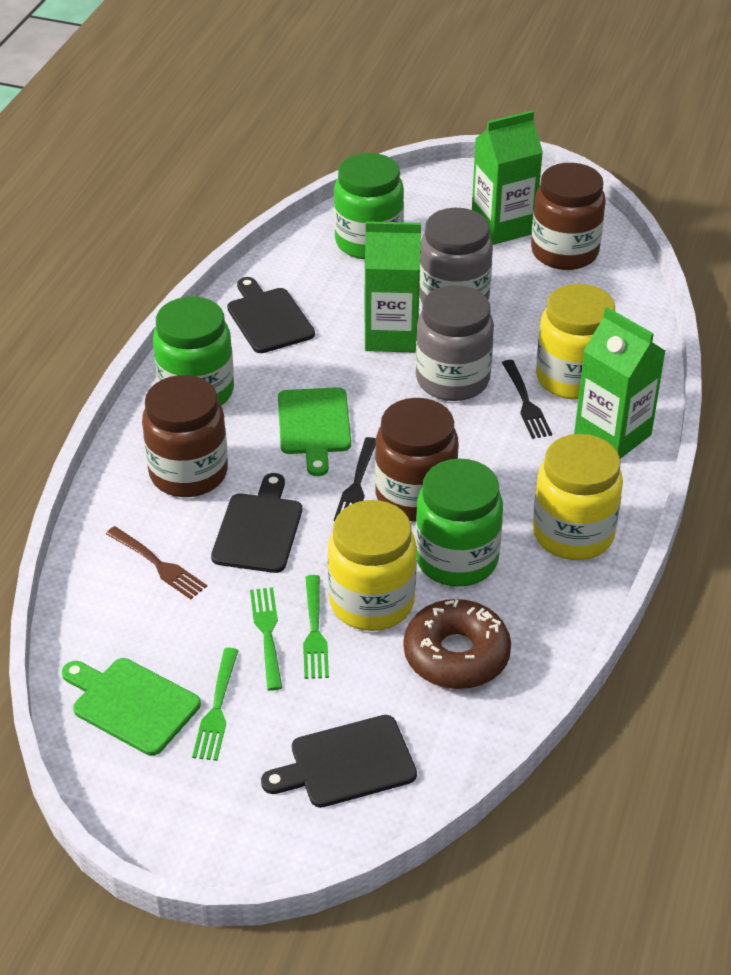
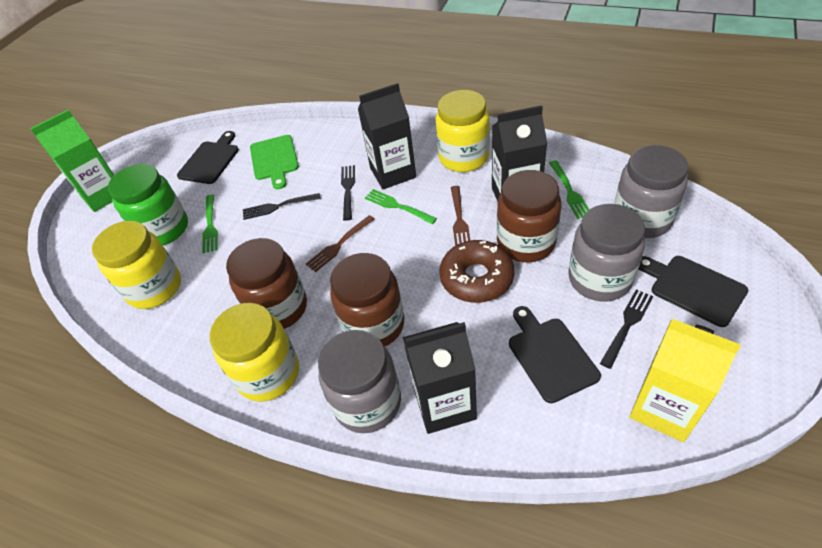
black carton: none = 0 -> [358,83,416,189] [403,322,477,434] [492,105,547,202] = 3
black fork: [334,437,376,521] [502,360,552,439] = 2 -> [243,193,321,220] [341,165,355,221] [600,289,653,369] = 3
brown fork: [106,526,207,599] = 1 -> [306,215,375,272] [451,186,470,246] = 2
green carton: [364,221,421,353] [472,110,543,245] [574,307,666,459] = 3 -> [30,110,114,212] = 1
green cutting board: [62,658,201,756] [278,387,351,476] = 2 -> [250,135,299,189] = 1
green jar: [153,297,234,405] [334,153,404,259] [415,458,503,587] = 3 -> [108,164,188,245] = 1
grey jar: [416,285,494,401] [419,208,493,304] = 2 -> [318,330,401,433] [568,204,645,301] [614,145,689,238] = 3
yellow carton: none = 0 -> [630,319,741,442] = 1

